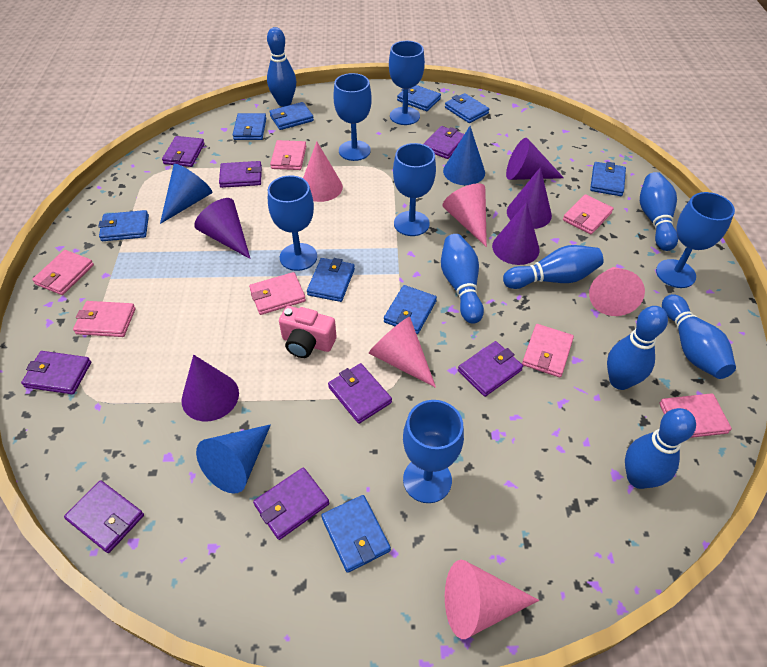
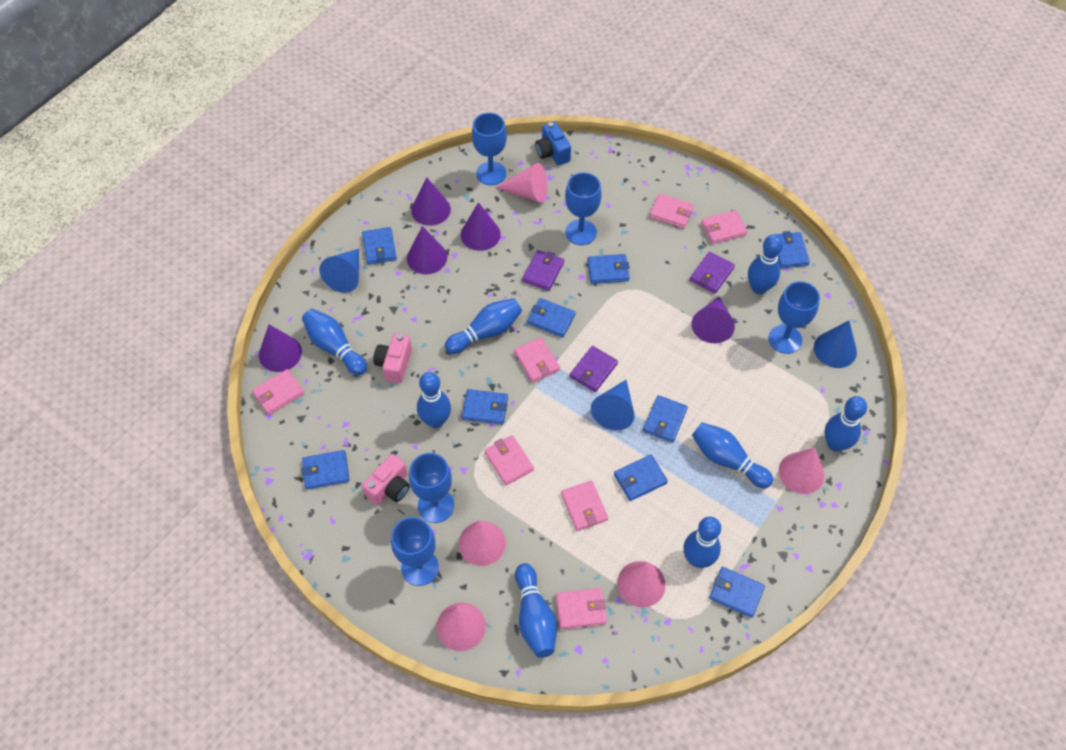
blue bowling pin: [267,27,296,107] [441,234,484,324] [503,245,604,289] [607,306,668,390] [625,408,696,489] [640,172,678,251] [662,294,736,379] = 7 -> [302,309,367,375] [417,372,451,428] [445,298,522,354] [515,563,557,658] [683,517,721,568] [692,422,773,488] [748,234,783,294] [824,396,867,452] = 8
blue camera: none = 0 -> [535,122,571,165] = 1
blue goblet: [268,175,317,271] [333,73,372,161] [389,41,425,125] [393,143,436,236] [403,400,464,503] [656,192,735,288] = 6 -> [391,517,439,586] [409,453,454,523] [472,113,507,185] [565,172,602,245] [768,281,820,354] = 5
pink camera: [279,306,337,358] = 1 -> [362,454,410,505] [373,333,412,383] = 2
purple wallet: [21,351,91,394] [64,480,144,553] [162,136,205,167] [219,161,262,188] [253,467,329,540] [328,363,392,424] [424,126,464,159] [458,341,523,397] = 8 -> [522,250,564,291] [570,346,618,392] [690,252,735,294] = 3

